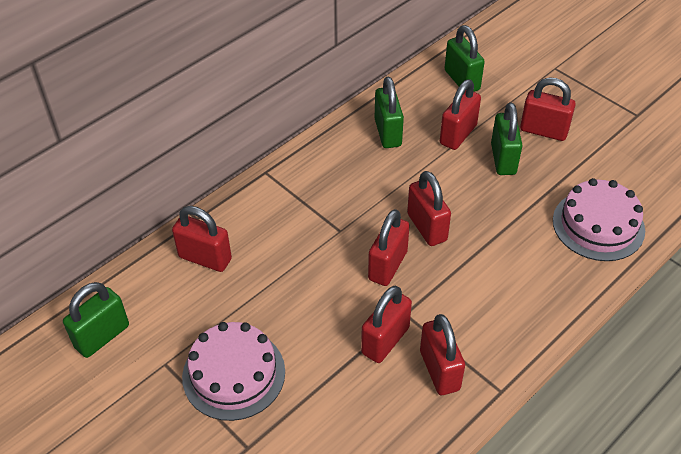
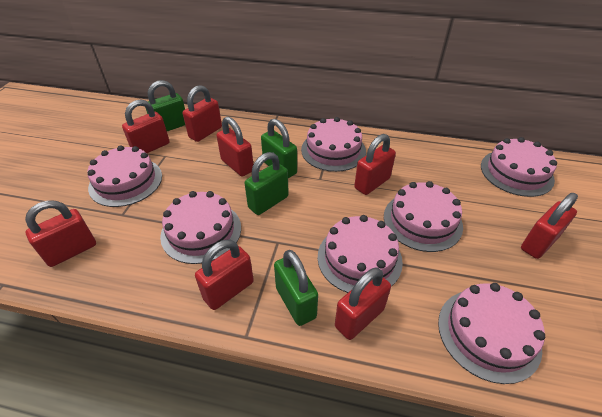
pink cake: [182,322,285,421] [553,178,645,261] = 2 -> [88,145,162,207] [160,191,241,264] [301,117,366,172] [318,215,403,293] [384,181,463,252] [438,283,545,384] [481,137,557,197] = 7
red padlock: [172,206,232,272] [361,286,412,363] [368,209,410,286] [407,171,451,246] [420,314,465,395] [440,79,481,150] [520,78,576,141] = 7 -> [25,201,96,267] [122,99,169,153] [183,85,222,142] [195,239,254,310] [216,117,253,177] [335,267,391,340] [354,134,396,195] [521,193,578,259] = 8

